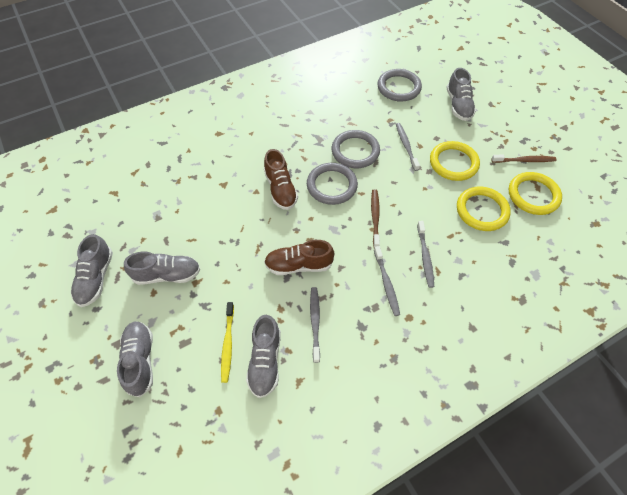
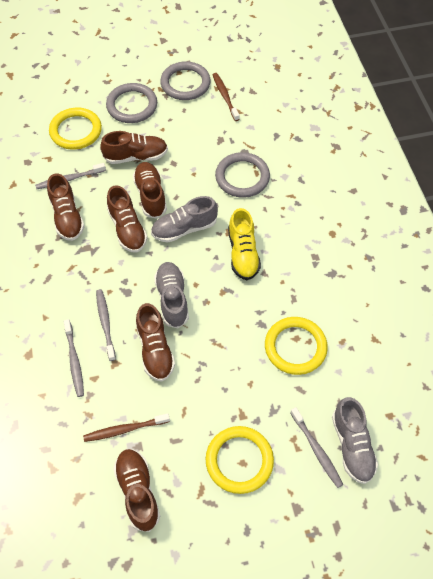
brown shoe: [264,149,298,210] [264,240,334,275] = 2 -> [47,173,84,241] [100,131,168,164] [107,185,147,253] [113,449,160,532] [133,162,167,219] [136,303,175,382] = 6
grey shoe: [71,234,113,307] [117,321,153,397] [124,252,200,285] [246,315,281,398] [446,68,476,121] = 5 -> [151,196,218,243] [154,262,189,329] [332,397,378,484] = 3
yellow shoe: none = 0 -> [228,208,261,280] = 1
yellow toothbrush: [221,302,234,383] = 1 -> none = 0

